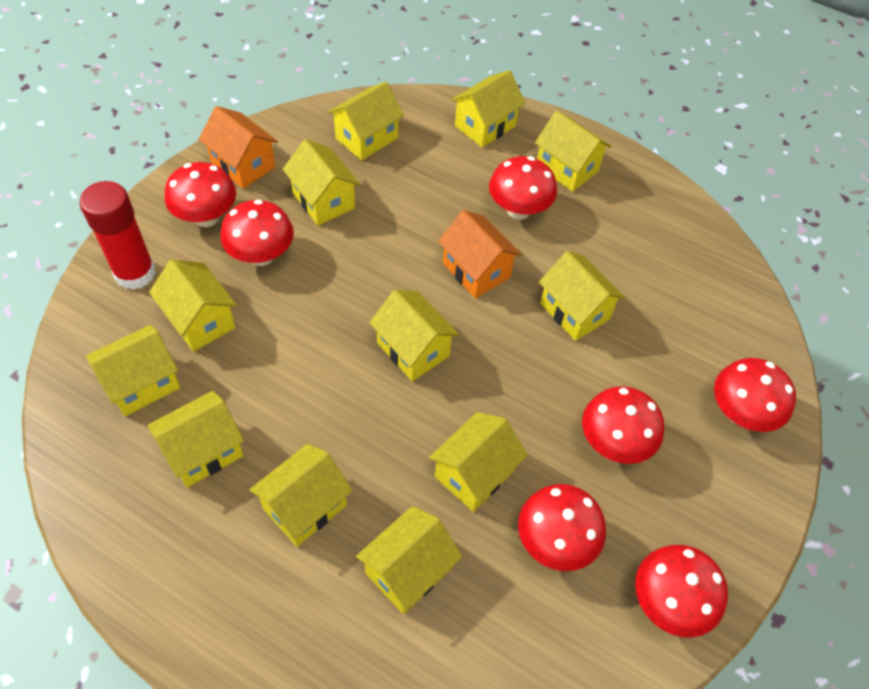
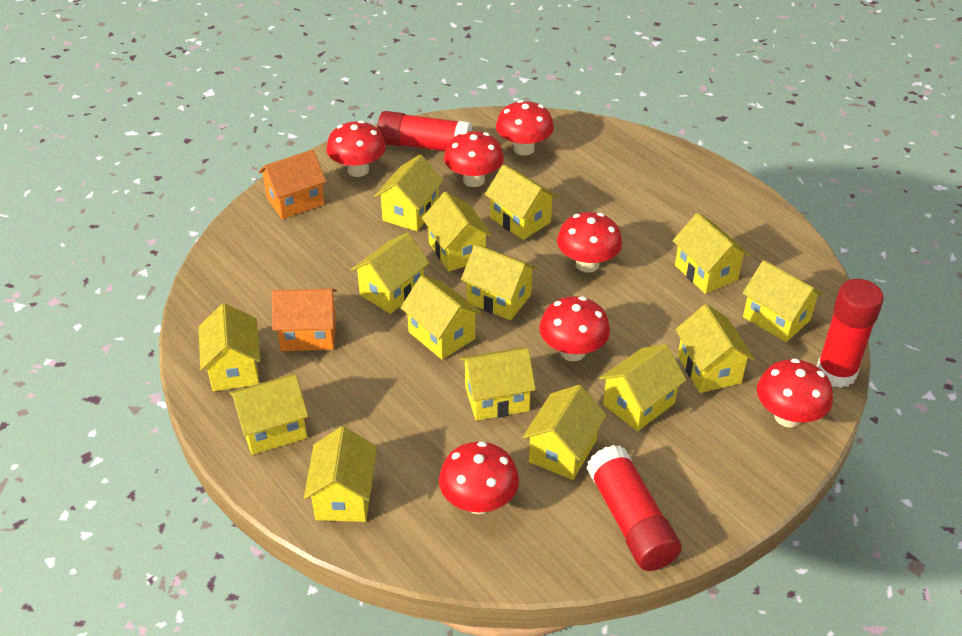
red glue stick: [80,181,156,290] = 1 -> [377,111,472,151] [586,445,682,571] [817,279,884,388] = 3
yellow house: [86,325,181,416] [147,391,244,488] [149,259,237,352] [249,444,353,547] [283,139,361,225] [328,82,404,160] [356,506,463,614] [369,290,459,381] [429,412,528,512] [451,70,526,148] [535,111,612,192] [539,251,625,341] = 12 -> [199,303,261,391] [230,374,308,455] [304,426,377,522] [351,232,430,314] [375,155,444,231] [400,275,482,360] [422,192,492,271] [460,347,536,421] [461,244,538,320] [485,164,558,240] [523,385,607,480] [599,344,686,431] [673,213,750,294] [675,304,755,393] [743,260,823,342] = 15

